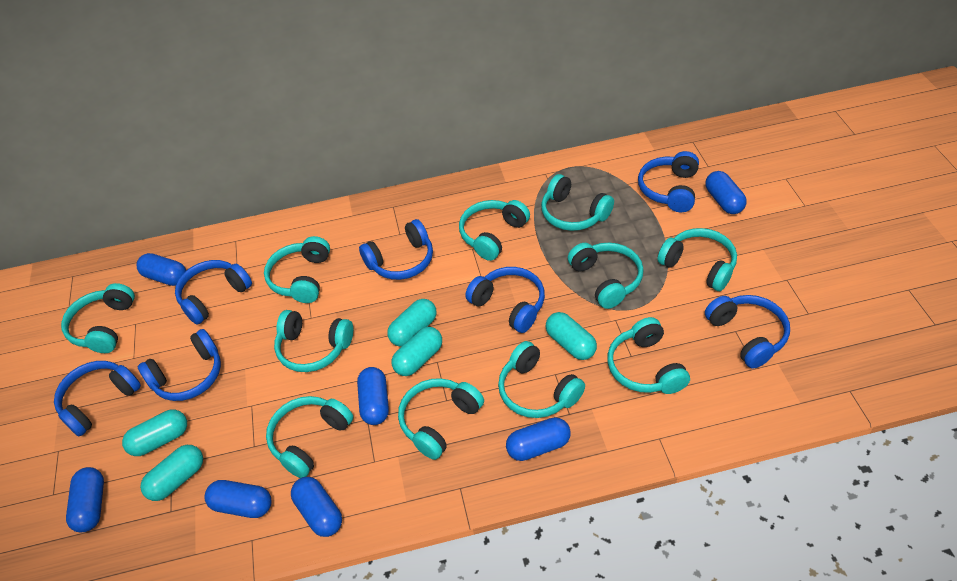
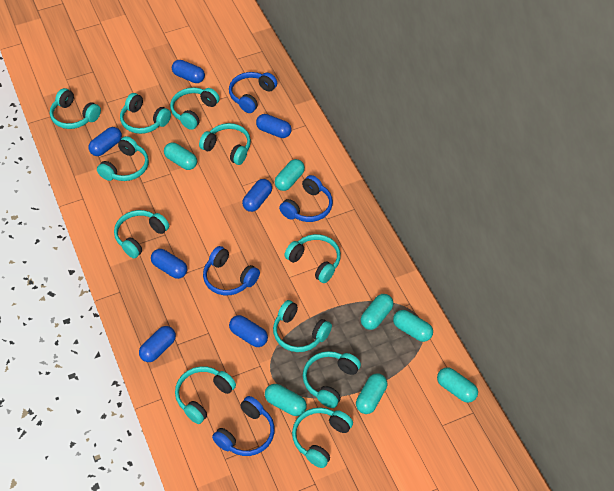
blue headphones: [54,361,141,436] [138,329,221,401] [175,260,252,325] [359,219,433,280] [465,267,545,333] [638,151,699,212] [705,295,790,369] = 7 -> [203,246,260,295] [212,396,275,456] [229,72,277,113] [279,175,333,222] = 4
turquoise capsule: [122,410,187,456] [140,445,203,501] [387,299,437,347] [392,327,442,376] [546,312,597,360] = 5 -> [164,143,197,170] [265,384,307,416] [275,159,305,191] [356,373,387,414] [361,294,394,330] [393,310,433,342] [437,367,478,403] = 7

